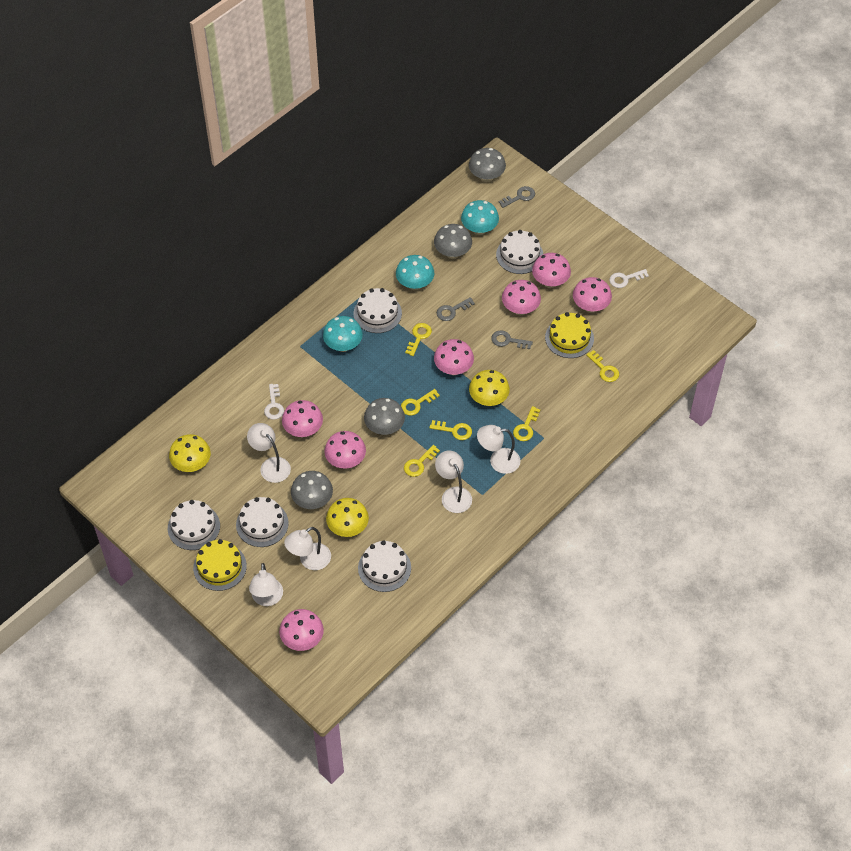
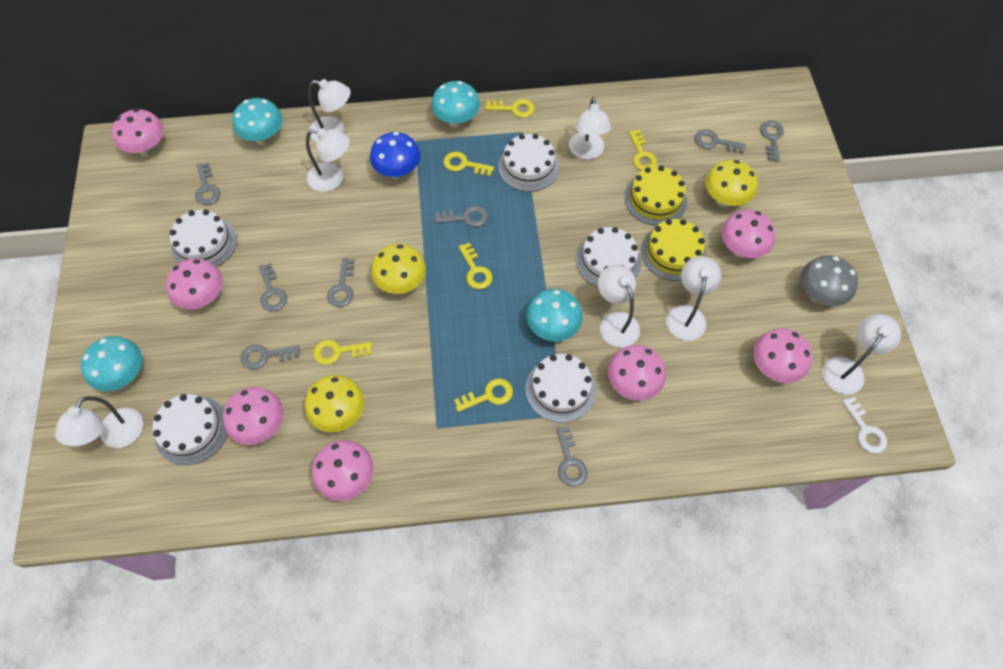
blue mushroom: none = 0 -> [370,132,421,179] = 1
grey key: [436,297,475,321] [492,330,533,349] [499,186,535,208] = 3 -> [195,162,220,205] [240,344,300,370] [259,263,287,312] [327,258,355,307] [435,206,488,227] [556,427,587,487] [694,129,746,153] [760,121,784,162] = 8
grey mushroom: [291,471,333,509] [364,398,405,435] [434,224,472,259] [469,148,506,182] = 4 -> [801,255,858,306] = 1
turquoise mushroom: [323,316,363,352] [396,255,434,290] [461,200,499,235] = 3 -> [81,336,142,391] [232,98,283,145] [431,81,480,128] [526,289,583,341] = 4
white key: [264,384,284,420] [609,269,649,288] = 2 -> [842,397,887,454] = 1
white lamp: [247,423,291,483] [249,563,283,606] [284,527,331,570] [435,450,472,513] [477,425,521,474] = 5 -> [55,396,143,448] [306,128,350,192] [308,79,351,142] [569,97,611,160] [598,265,640,348] [666,256,721,341] [822,314,901,395] = 7

